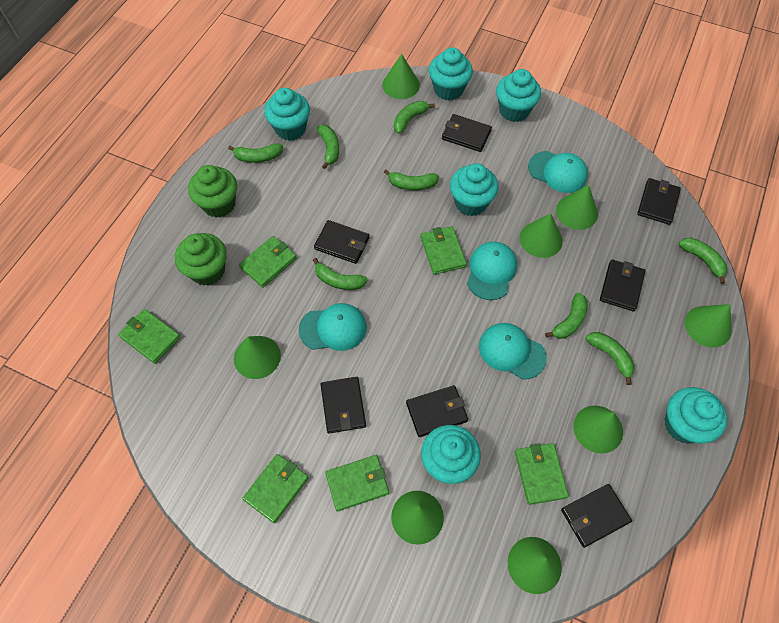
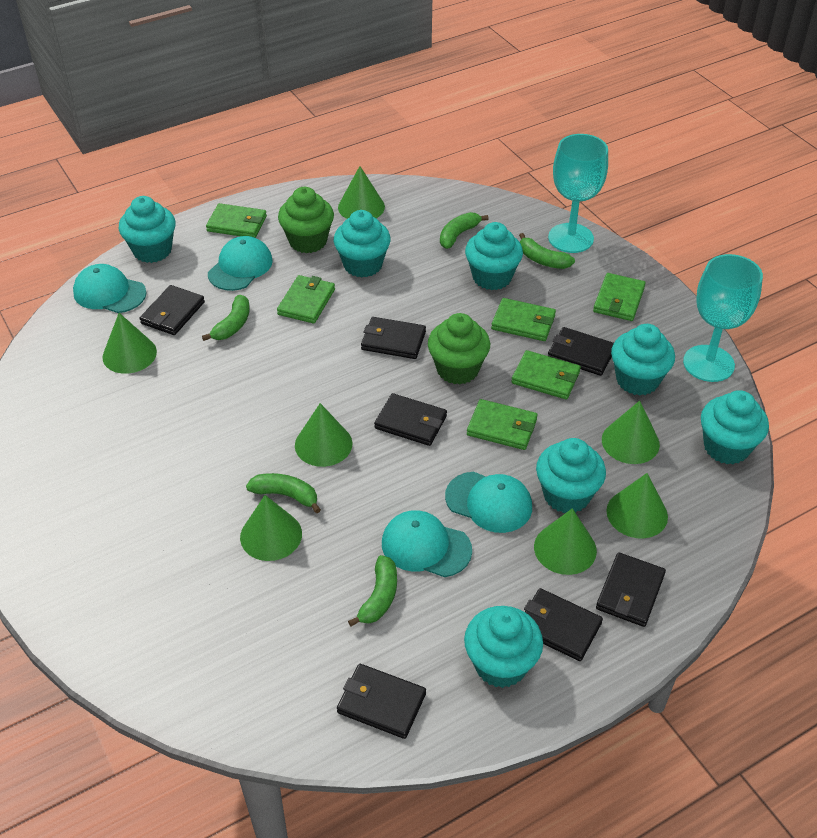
green banana: [228,143,283,163] [313,258,368,290] [317,125,339,169] [384,170,439,191] [394,101,435,134] [545,293,588,339] [586,332,635,385] [679,238,727,284] = 8 -> [202,295,250,341] [246,473,321,513] [348,555,397,627] [440,212,489,249] [519,233,575,269] = 5
green cone: [234,336,281,379] [382,54,420,99] [391,491,444,545] [508,537,562,594] [520,213,563,258] [556,185,598,230] [573,406,623,454] [685,304,732,347] = 8 -> [103,313,157,374] [240,495,302,561] [295,403,353,467] [338,166,385,219] [534,508,597,575] [602,401,660,464] [606,473,668,538] = 7
turquoise cupcake: [264,88,310,141] [421,425,481,484] [429,47,473,100] [450,163,498,216] [496,69,541,122] [664,387,727,444] = 6 -> [119,196,175,263] [334,210,391,277] [464,606,543,688] [465,222,523,290] [536,438,606,513] [611,324,675,395] [701,390,769,464] = 7
turquoise goblet: none = 0 -> [548,134,608,253] [683,254,763,382] = 2

